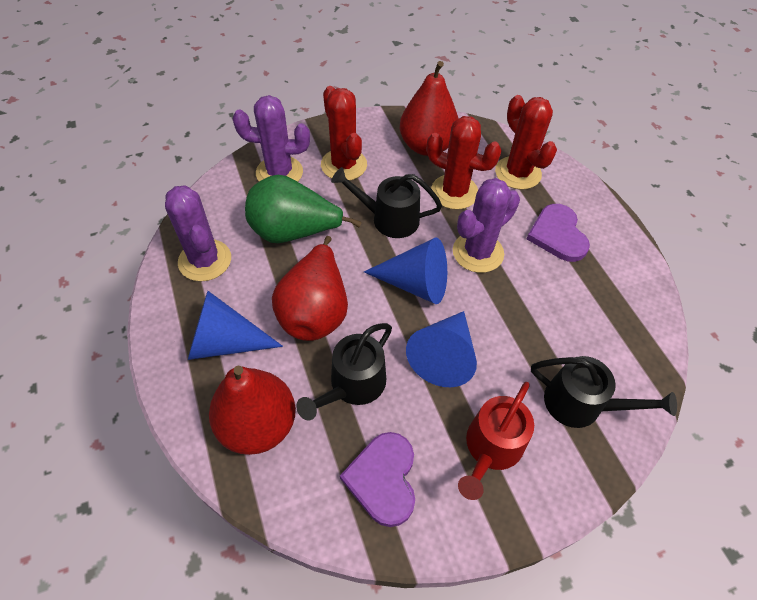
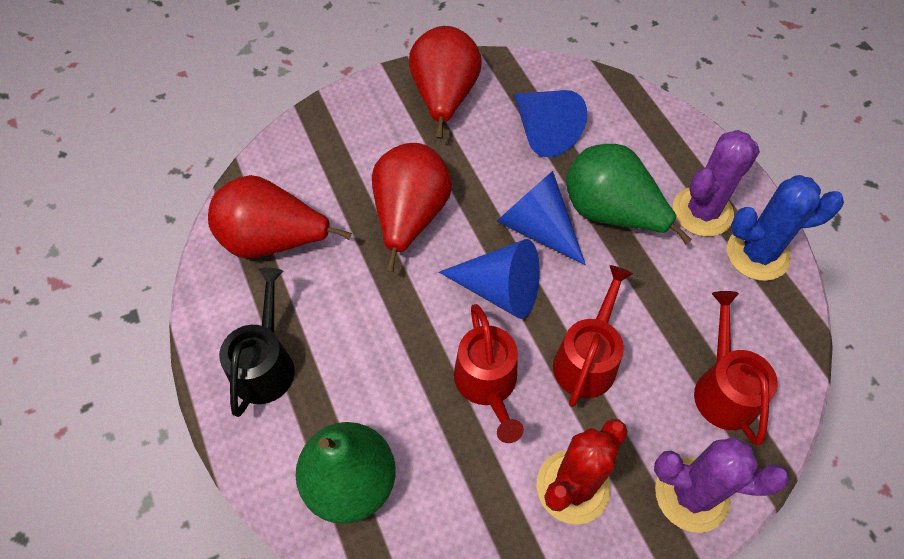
black watering can: [296,323,392,420] [331,167,442,238] [531,356,677,428] = 3 -> [219,268,295,417] = 1
blue cactus: none = 0 -> [727,175,844,281] = 1
green pear: [245,175,362,243] = 1 -> [295,422,396,524] [566,144,692,244] = 2
purple cactus: [165,185,231,281] [233,95,310,182] [453,178,520,273] = 3 -> [654,437,789,533] [673,130,760,237] = 2
purple heart: [340,432,415,527] [527,204,590,262] = 2 -> none = 0
red cactus: [321,86,367,181] [427,116,502,210] [495,95,557,190] = 3 -> [537,419,628,525] = 1
red watering can: [458,382,534,500] = 1 -> [454,304,524,443] [553,265,633,407] [694,291,778,445] = 3

